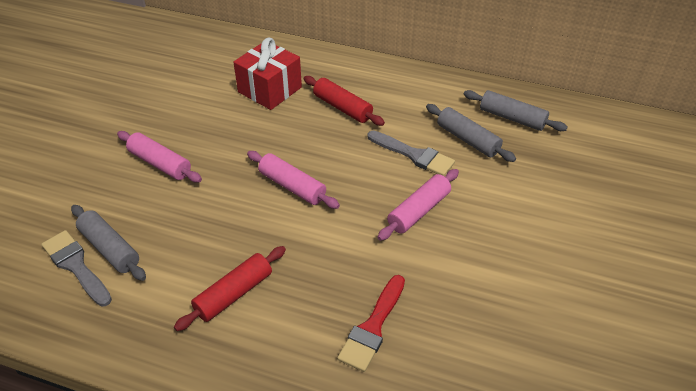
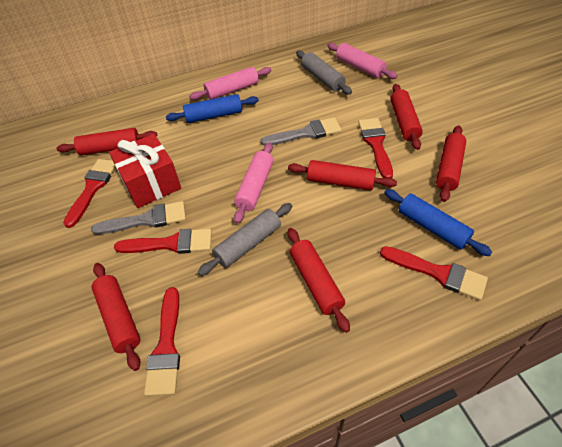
blue rolling pin: none = 0 -> [166,94,259,123] [384,189,492,256] = 2
grey rolling pin: [71,205,146,281] [426,104,516,162] [464,90,568,131] = 3 -> [198,203,292,276] [296,50,352,95] = 2
red brush: [337,275,405,372] = 1 -> [63,159,116,228] [114,229,212,254] [144,287,180,396] [358,118,393,178] [380,246,488,300] = 5
red rolling pin: [174,246,286,331] [304,76,385,126] = 2 -> [56,128,157,155] [92,263,140,371] [288,160,397,190] [288,228,350,333] [391,84,423,150] [436,125,466,202] = 6

